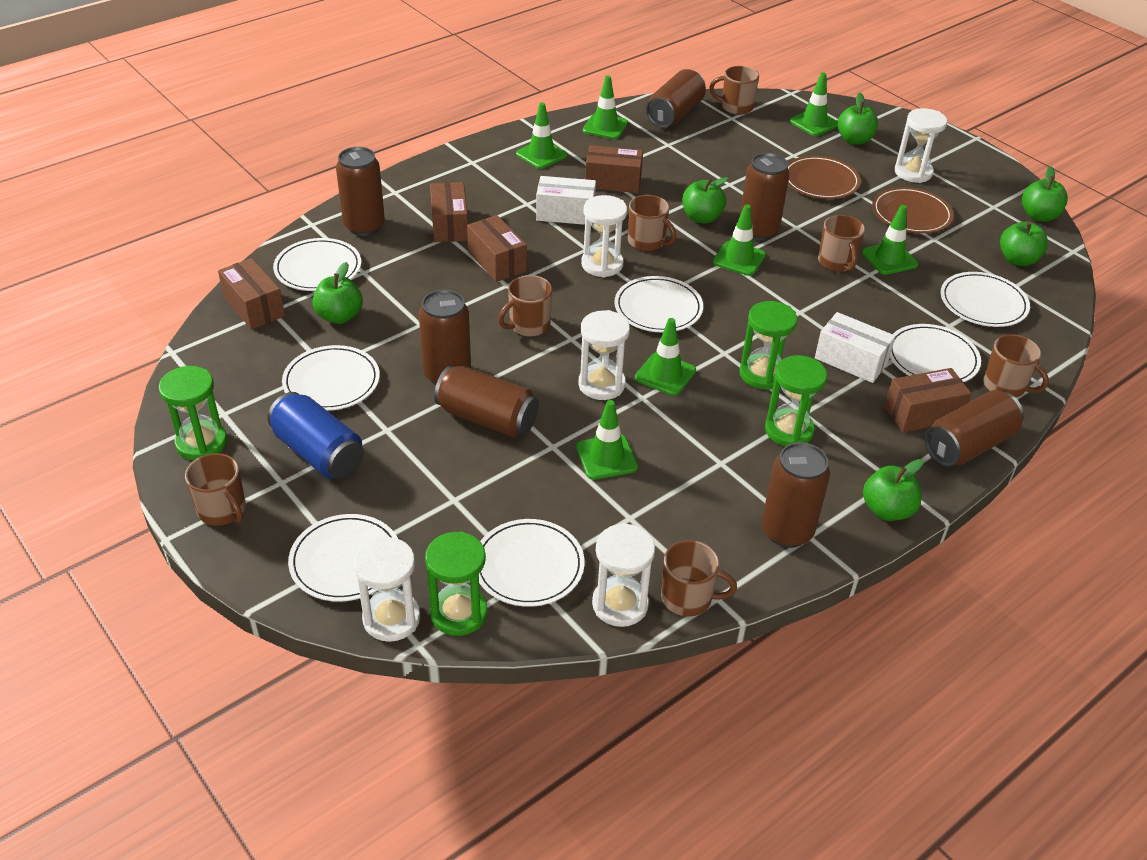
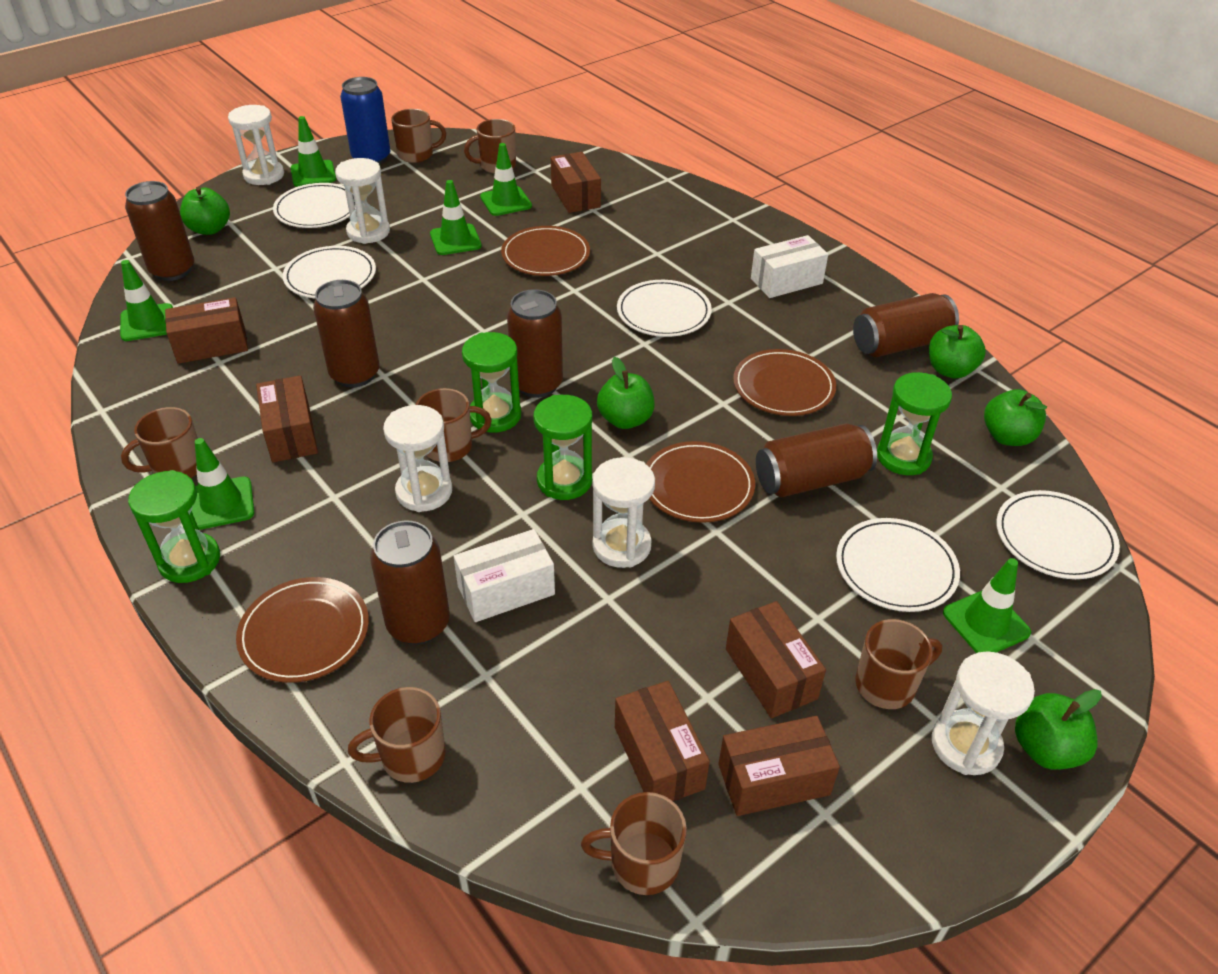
brown box: [218,258,285,330] [430,182,468,242] [467,215,527,282] [585,145,643,193] [884,368,972,432] = 5 -> [165,297,248,364] [256,375,318,462] [551,152,601,213] [615,681,710,801] [718,716,840,816] [726,601,826,718] = 6
brown can: [336,147,385,236] [419,290,471,385] [434,365,539,437] [646,69,706,128] [740,153,790,241] [762,442,830,548] [924,390,1024,467] = 7 -> [125,181,194,281] [313,280,380,387] [370,521,450,645] [507,289,563,398] [756,424,877,498] [853,293,959,357] = 6
brown plate: [787,156,861,199] [872,187,954,234] = 2 -> [236,577,369,683] [501,226,590,276] [646,441,755,523] [733,349,836,416] = 4
green apple: [313,262,363,324] [682,177,729,224] [837,93,878,145] [863,459,923,521] [1000,221,1048,266] [1022,166,1068,222] = 6 -> [180,186,230,235] [597,357,655,429] [929,325,986,378] [984,389,1047,446] [1015,689,1102,769] = 5
green traffic cone: [516,102,567,169] [576,400,638,480] [583,76,628,139] [635,318,696,396] [713,204,766,276] [790,72,838,136] [862,205,918,275] = 7 -> [120,260,173,341] [192,438,254,530] [290,116,336,187] [430,180,482,255] [480,143,532,216] [943,558,1031,653] = 6
white plate: [273,238,361,291] [282,345,380,411] [288,514,398,602] [479,519,585,607] [614,276,703,333] [890,324,981,382] [941,272,1030,327] = 7 -> [273,183,356,228] [283,246,376,298] [617,280,712,337] [836,518,960,612] [996,490,1120,579] = 5

